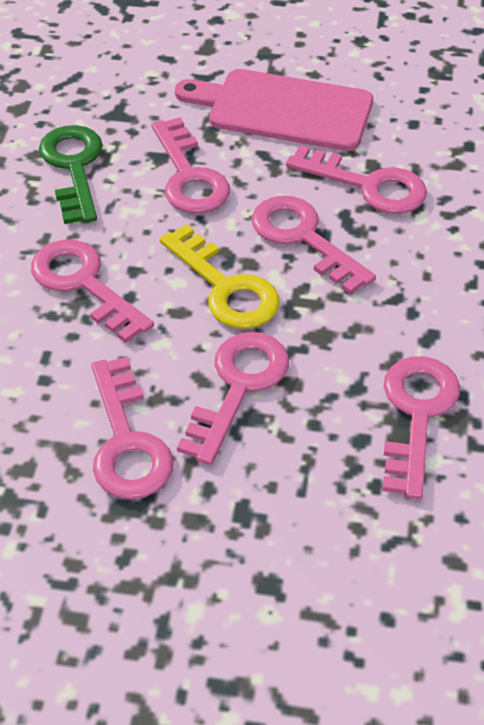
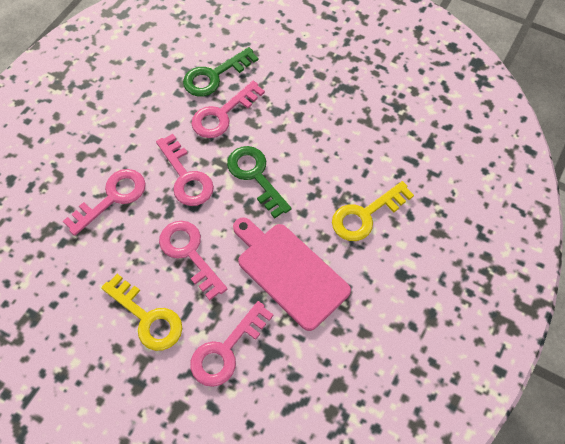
green key: [39,125,103,224] = 1 -> [183,47,258,96] [227,146,291,219] = 2
pink key: [31,239,154,343] [91,357,174,499] [151,117,230,214] [177,332,289,465] [252,195,376,294] [286,145,427,214] [382,356,460,499] = 7 -> [63,169,146,236] [156,134,214,206] [159,221,227,300] [190,301,273,387] [192,81,265,138] = 5
yellow key: [160,224,280,329] = 1 -> [101,274,182,351] [332,181,414,241] = 2

